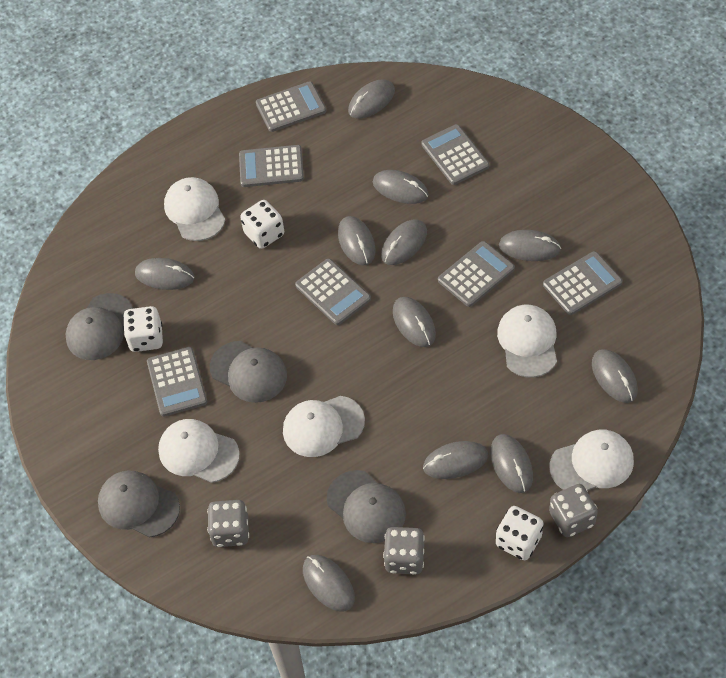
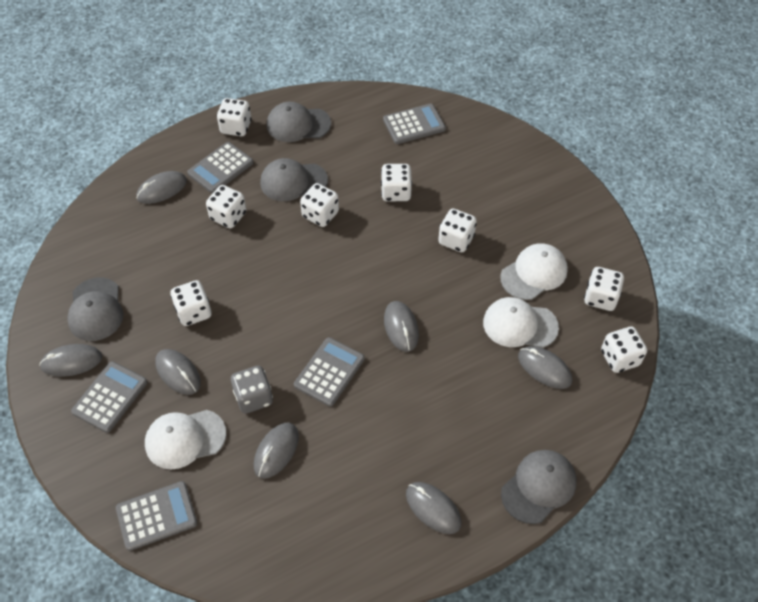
grey calculator: [147,347,207,417] [239,145,304,187] [256,81,326,132] [295,259,371,325] [421,124,489,185] [438,241,515,307] [543,251,622,315] = 7 -> [71,361,147,433] [116,481,197,551] [187,142,253,193] [294,337,365,407] [383,103,446,144] = 5
grey dice: [207,500,249,547] [383,527,425,574] [549,484,598,537] = 3 -> [231,366,273,413] = 1
grey mouse: [135,258,194,290] [303,555,355,612] [338,216,376,265] [348,79,395,119] [373,170,429,204] [381,220,427,265] [393,297,436,347] [423,441,488,479] [490,434,533,493] [499,230,561,261] [592,349,638,403] = 11 -> [39,344,102,377] [136,171,187,204] [155,349,201,395] [254,422,299,479] [384,301,419,352] [406,482,461,534] [518,346,572,389] = 7
white cap: [158,419,240,483] [164,177,225,241] [283,396,365,457] [497,305,557,378] [550,430,634,491] = 5 -> [145,410,226,469] [483,297,559,348] [500,243,568,300] = 3
white dice: [123,306,163,352] [240,200,284,249] [496,506,543,560] = 3 -> [170,280,211,326] [206,185,246,228] [217,98,252,136] [300,183,339,227] [381,164,412,201] [438,208,477,252] [584,267,624,311] [601,327,647,373] = 8

